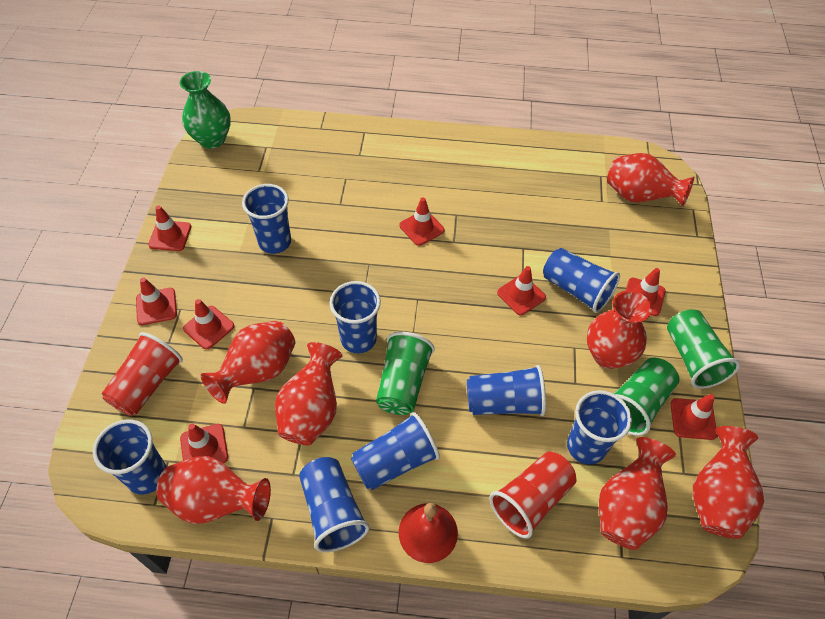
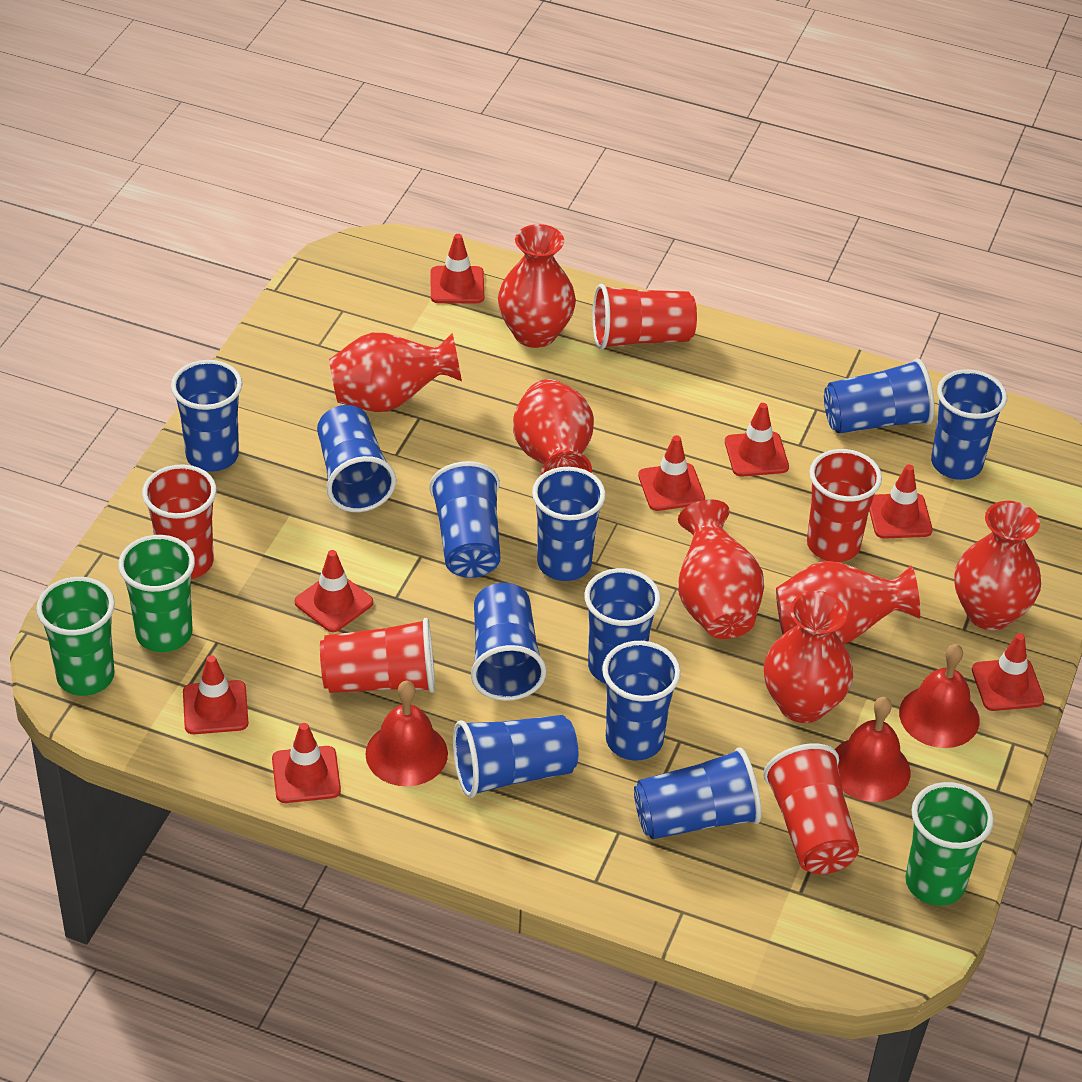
blue cup: [93,420,166,494] [242,184,291,254] [299,457,370,552] [330,281,381,353] [351,412,440,490] [467,365,546,416] [543,248,620,313] [567,390,632,465] = 8 -> [171,360,242,472] [317,405,396,512] [429,461,500,578] [453,715,578,798] [471,583,546,701] [532,467,606,581] [584,568,661,684] [602,641,681,760] [634,747,762,839] [824,358,934,434] [931,369,1007,480] = 11
green vase: [180,71,231,149] = 1 -> none = 0
red bell: [399,503,458,563] = 1 -> [365,681,448,786] [835,697,910,802] [899,644,980,748] = 3
red cup: [102,332,183,416] [490,452,577,539] = 2 -> [142,464,217,579] [320,618,435,693] [593,284,697,350] [763,743,859,874] [807,449,882,562] = 5

